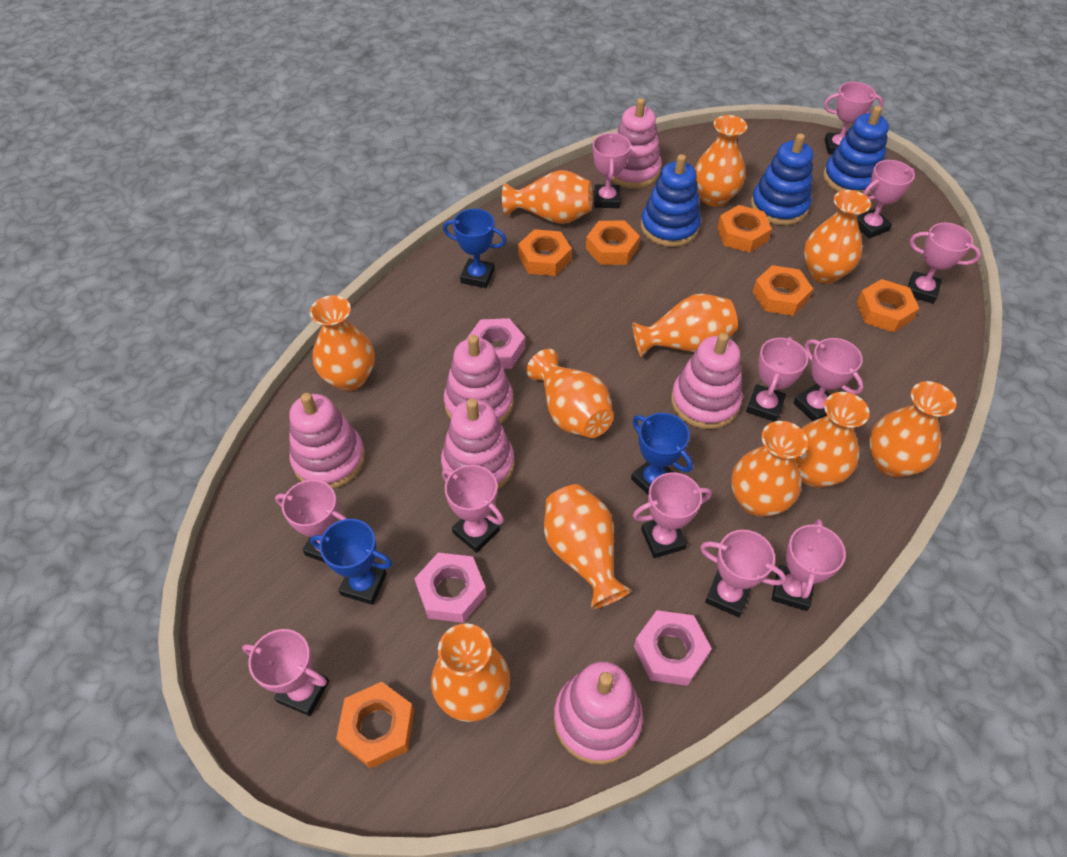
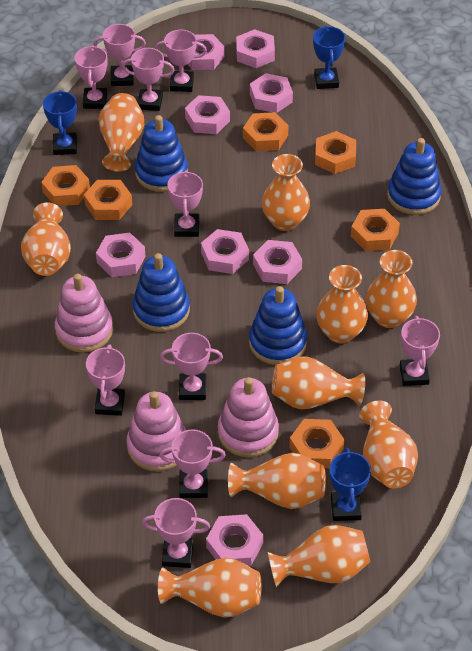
blue stacking toy: [641,154,701,247] [751,133,813,225] [823,106,889,195] = 3 -> [132,253,190,332] [135,115,188,192] [249,286,307,365] [387,138,442,215] = 4
orange vase: [310,295,375,391] [431,623,510,722] [502,170,593,224] [526,349,614,438] [544,484,632,609] [632,294,738,358] [695,115,747,207] [731,421,808,517] [794,392,870,488] [804,190,871,284] [869,381,957,477] = 11 -> [21,203,71,276] [99,93,144,172] [158,558,261,618] [228,453,326,509] [262,154,310,231] [268,525,370,587] [272,357,365,409] [316,265,368,344] [359,401,418,488] [366,250,417,328] = 10
pink nut: [414,553,486,623] [467,318,525,369] [634,610,712,686] = 3 -> [96,233,146,277] [185,95,230,134] [187,34,225,70] [201,229,249,274] [206,514,263,567] [236,29,275,68] [250,73,293,113] [253,240,302,284] = 8
pink stacking toy: [289,393,365,489] [441,399,515,490] [444,335,513,424] [554,662,643,765] [611,98,662,189] [671,333,743,429] = 6 -> [55,274,113,353] [126,391,186,471] [218,377,279,457] = 3
pink trophy: [242,629,329,716] [275,480,347,562] [442,465,504,553] [593,133,631,208] [633,472,712,558] [700,530,787,617] [746,337,808,422] [772,519,846,611] [793,338,863,421] [824,82,883,154] [857,160,915,239] [908,223,981,304] = 12 -> [74,45,108,109] [86,345,125,416] [93,24,146,86] [122,48,175,111] [142,498,210,568] [155,30,207,92] [159,429,226,498] [160,333,223,400] [167,170,203,237] [399,316,440,386] = 10

